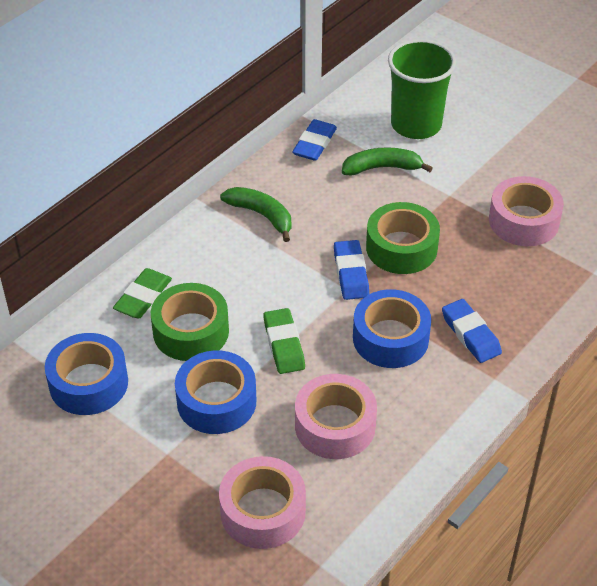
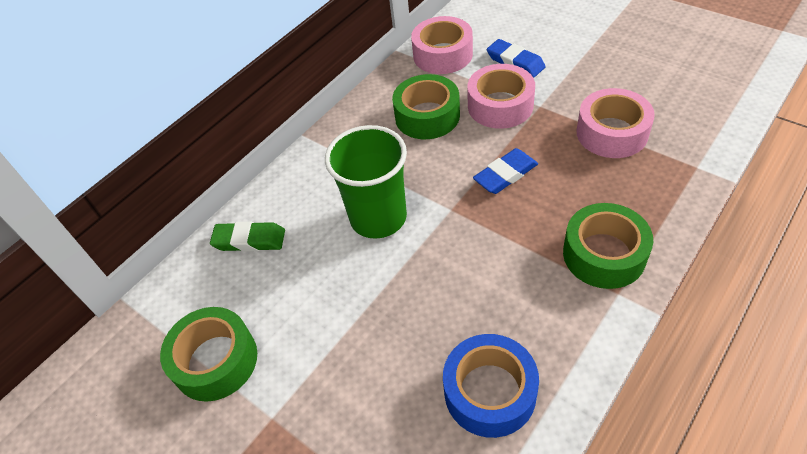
blue eraser: [292,119,337,161] [334,240,369,300] [442,299,502,363] = 3 -> [473,148,538,194] [487,39,546,78] = 2
blue tape: [45,333,128,415] [175,350,257,434] [353,289,431,368] = 3 -> [443,334,539,438] = 1
green banana: [220,187,291,242] [342,147,433,176] = 2 -> none = 0
green eraser: [113,268,172,319] [263,308,305,374] = 2 -> [210,221,285,252] = 1
green tape: [151,283,229,361] [366,202,440,274] = 2 -> [160,307,257,402] [392,74,460,139] [563,203,653,289] = 3

